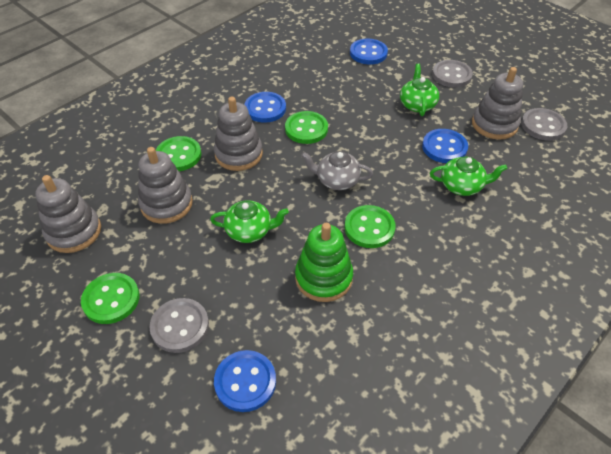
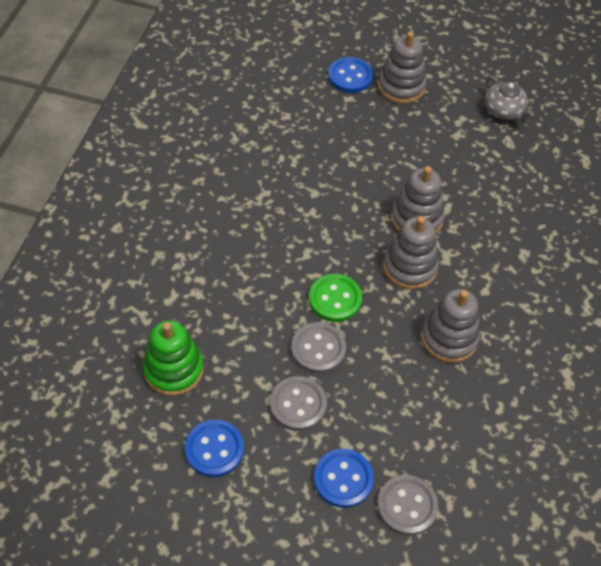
blue button: [214,350,276,412] [244,92,286,123] [350,39,388,64] [422,129,468,163] = 4 -> [185,420,244,477] [314,449,374,508] [328,57,373,93] = 3
green button: [81,273,140,324] [156,136,201,171] [285,111,328,144] [345,205,396,248] = 4 -> [309,274,362,322] = 1
green teapot: [210,200,289,243] [400,64,439,116] [430,156,507,196] = 3 -> none = 0

